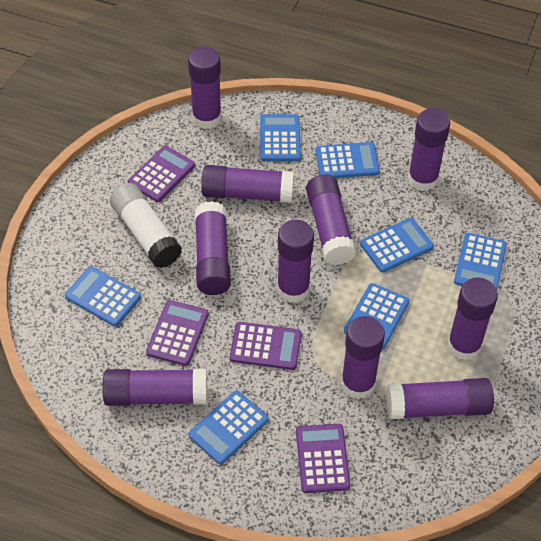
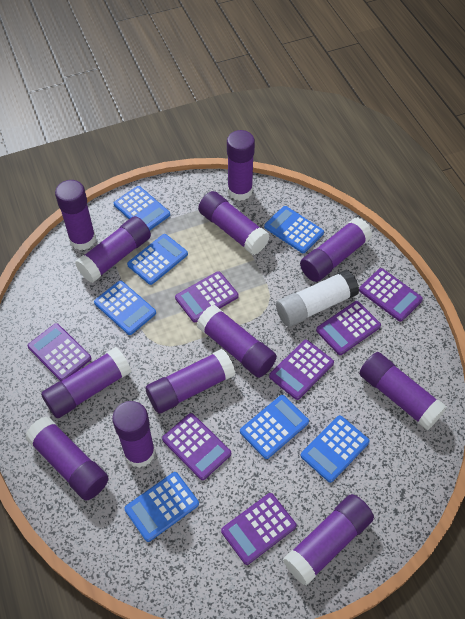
purple calculator: [128,146,195,202] [146,300,209,366] [230,322,302,370] [296,424,350,493] = 4 -> [27,323,91,381] [162,413,231,480] [175,271,238,322] [221,493,297,565] [269,340,334,400] [316,301,381,355] [359,268,423,322] = 7
purple glue stick: [102,369,207,406] [188,47,222,129] [195,201,231,295] [201,165,294,203] [277,220,314,303] [306,175,356,265] [341,316,385,399] [386,378,494,419] [408,108,450,191] [447,278,498,361] = 10 -> [25,416,109,501] [41,347,131,418] [55,180,96,250] [75,216,151,283] [112,401,155,468] [146,349,235,413] [197,305,277,378] [198,191,270,255] [227,130,255,201] [283,494,374,586] [300,217,372,282] [359,352,447,430] = 12

